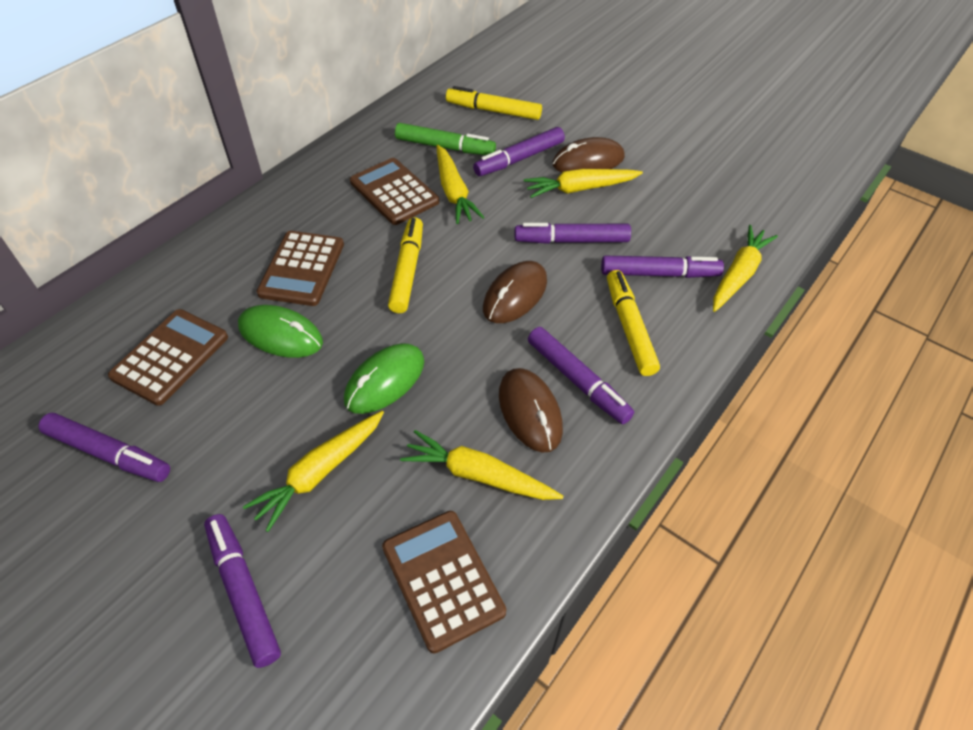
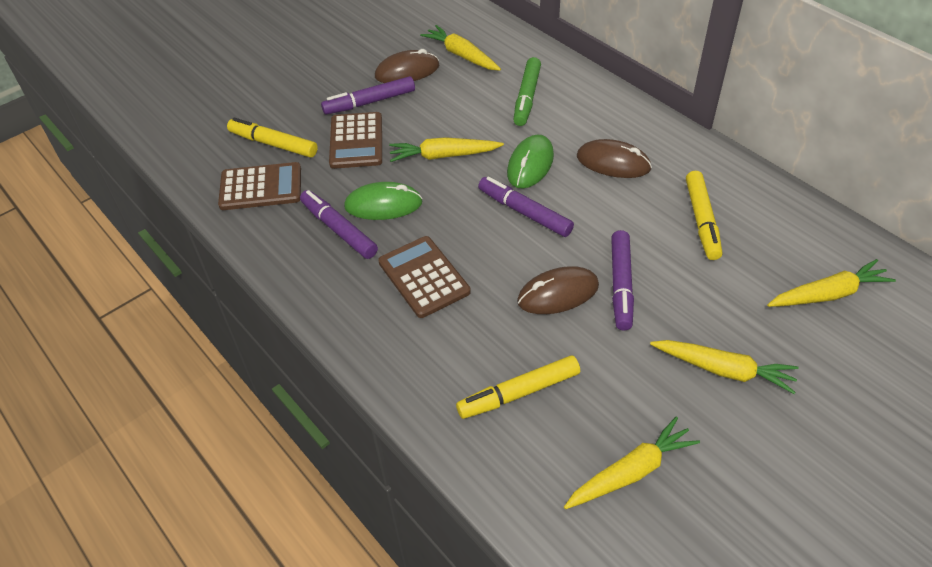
brown calculator: [108,309,228,406] [257,231,344,306] [350,158,439,225] [382,511,506,653] = 4 -> [218,162,301,210] [329,112,382,169] [378,236,471,318] = 3
purple marker: [38,413,170,482] [204,514,281,668] [473,127,565,176] [514,223,631,244] [528,327,634,424] [601,256,724,278] = 6 -> [300,190,378,259] [321,76,415,114] [478,177,574,237] [611,230,634,331] = 4

